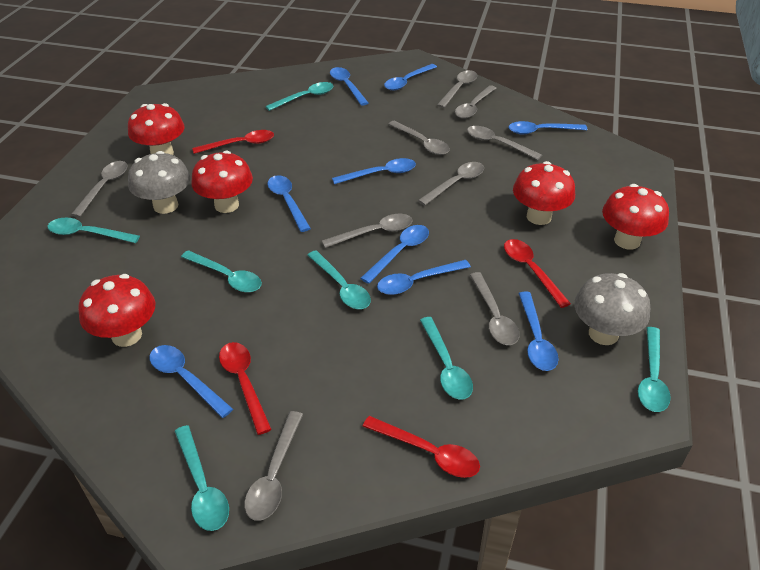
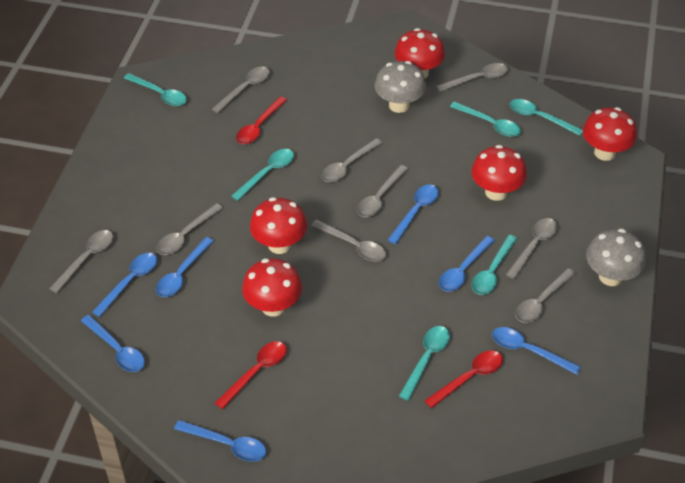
blue spoon: [149,345,233,418] [267,175,311,232] [330,67,368,106] [332,158,416,184] [360,225,429,284] [377,260,471,295] [384,64,437,90] [509,121,587,134] [518,292,559,371] = 9 -> [81,315,145,372] [92,253,157,317] [156,237,213,297] [174,420,266,462] [388,184,439,244] [439,236,495,291] [492,327,581,375] = 7
red spoon: [192,130,274,154] [219,342,272,435] [363,416,480,478] [504,239,571,308] = 4 -> [215,341,287,409] [236,97,287,144] [424,351,503,408] = 3
turquoise spoon: [47,218,140,243] [174,425,229,531] [181,250,262,292] [265,82,334,111] [307,250,371,309] [420,317,473,400] [638,327,671,412] = 7 -> [124,73,187,106] [232,149,294,201] [399,326,450,401] [450,101,521,137] [471,235,518,295] [510,99,583,136] = 6

